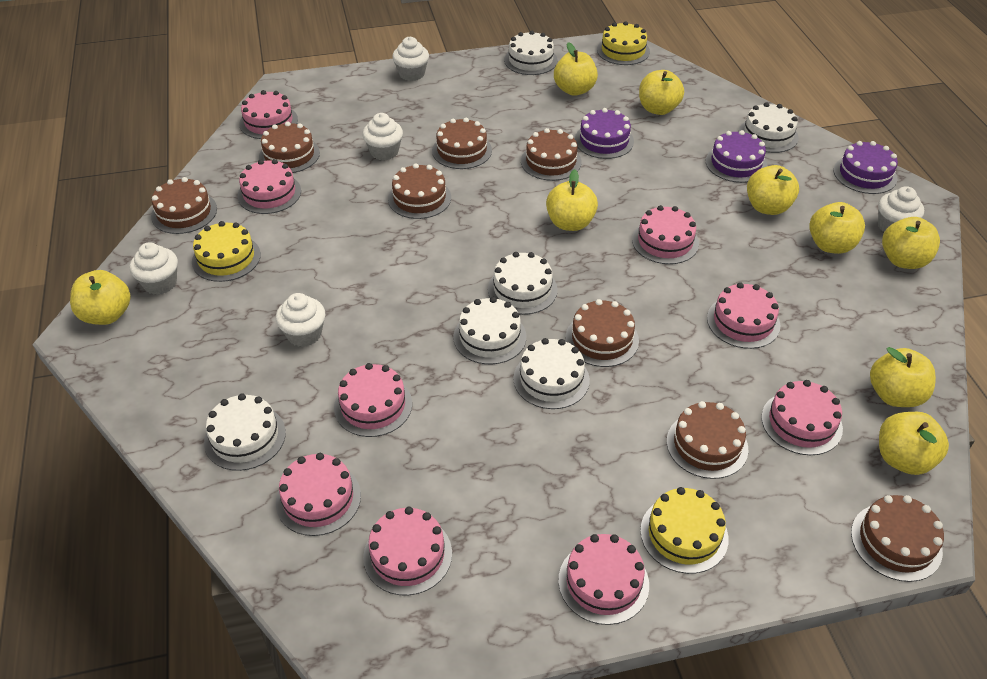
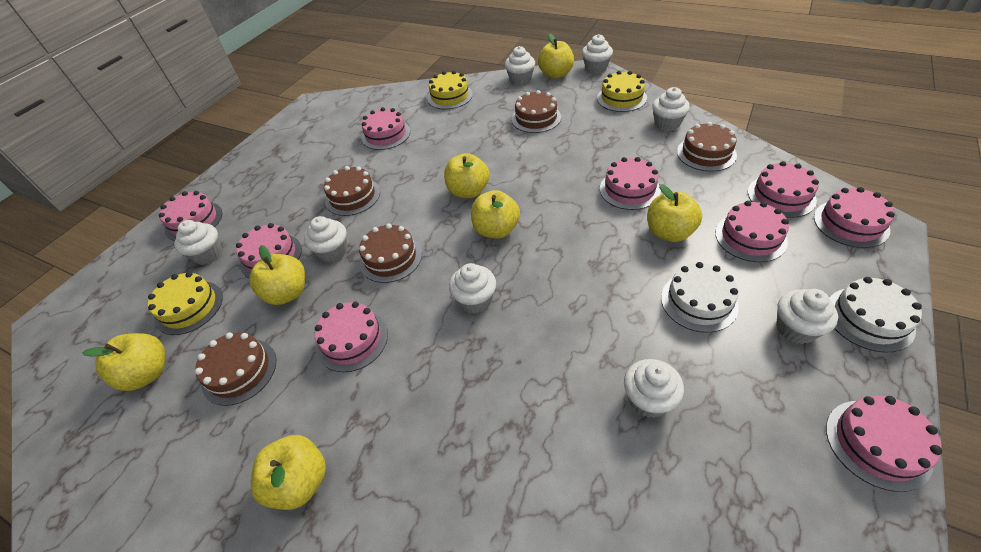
brown cake: [151,177,217,234] [259,122,320,173] [388,163,451,219] [432,118,492,169] [521,128,582,181] [565,299,639,367] [667,401,748,479] [851,495,944,582] = 8 -> [195,332,276,406] [324,166,380,216] [359,223,422,283] [512,90,561,133] [677,122,737,171] = 5
purple cake: [575,108,634,159] [706,130,767,183] [834,141,898,194] = 3 -> none = 0
white cake: [204,394,286,471] [453,297,526,364] [488,252,558,315] [504,31,558,75] [513,338,590,409] [739,102,799,153] = 6 -> [661,262,739,333] [829,277,922,353] = 2
white cupcake: [130,242,178,295] [276,293,325,347] [362,113,403,160] [392,37,429,81] [878,186,924,232] = 5 -> [174,220,222,265] [304,216,347,263] [449,263,496,314] [505,46,535,85] [582,34,613,74] [624,359,684,418] [652,87,690,131] [776,289,838,344] = 8
yellow apple: [70,270,131,325] [546,169,598,231] [554,42,598,96] [639,70,684,115] [747,165,799,215] [809,202,865,254] [870,347,936,407] [879,412,949,475] [882,217,940,269] = 9 -> [82,333,165,391] [249,245,305,305] [251,435,326,510] [444,153,489,198] [471,190,520,239] [538,34,574,79] [647,184,702,242] = 7

